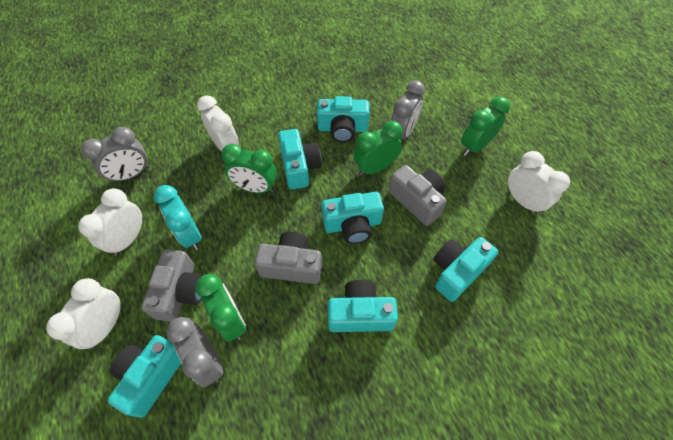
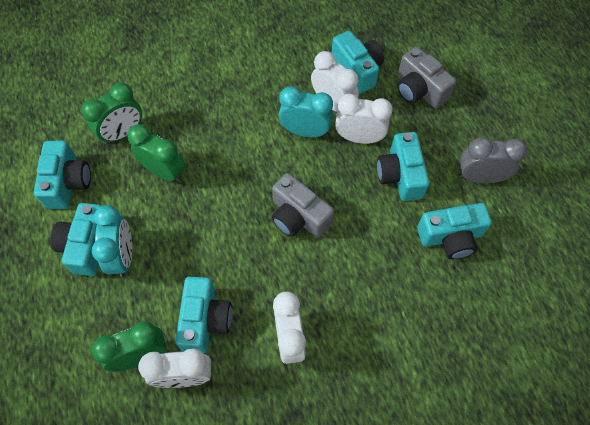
green clock: [195,274,246,342] [221,144,277,193] [353,121,403,176] [461,97,510,156] = 4 -> [81,83,142,144] [91,321,166,371] [127,124,185,183] = 3
grey camera: [141,249,203,322] [254,231,322,284] [389,165,447,226] = 3 -> [272,173,334,238] [397,47,456,108] = 2
grey clock: [81,127,149,183] [167,317,224,387] [391,80,425,139] = 3 -> [459,137,527,184] = 1
turquoise clock: [154,185,202,250] = 1 -> [92,205,132,277] [279,86,333,138] = 2

